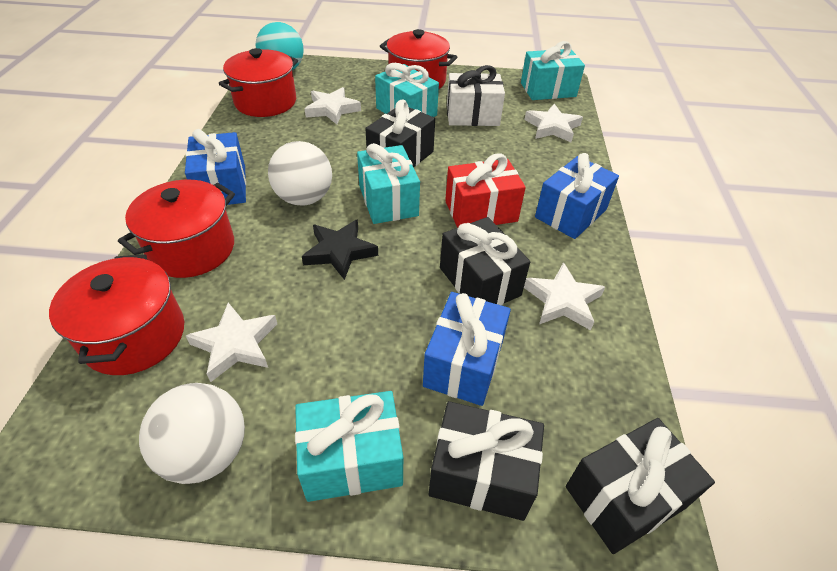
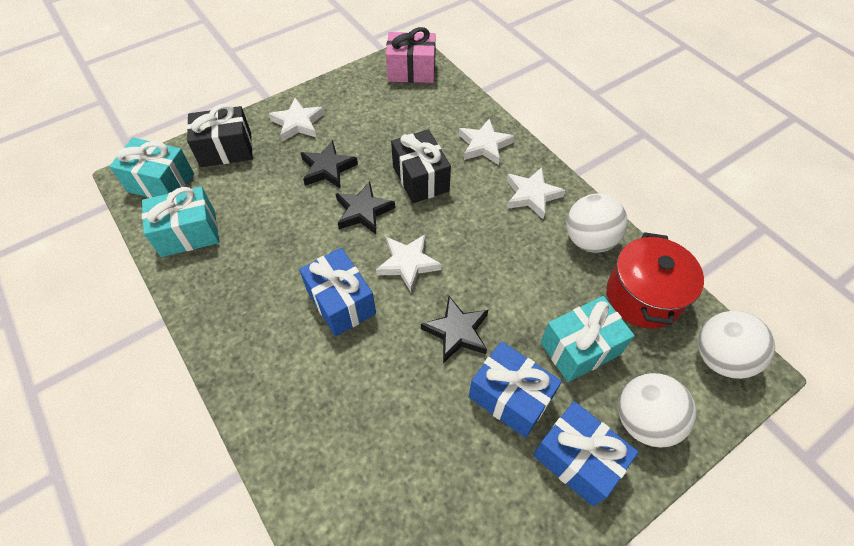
black gift: [366,100,435,168] [429,401,544,521] [440,217,530,305] [566,418,715,554] = 4 -> [187,104,253,167] [391,129,451,203] = 2
black star: [302,219,378,280] = 1 -> [301,140,358,189] [336,181,395,234] [421,296,488,363] = 3
pink gift: none = 0 -> [386,27,436,83] = 1
red gift: [445,153,526,228] = 1 -> none = 0
red pot: [49,254,184,375] [118,180,235,278] [219,48,298,117] [380,29,457,89] = 4 -> [607,232,704,328] = 1
turquoise ball: [256,22,304,70] = 1 -> none = 0
turquoise gift: [295,391,403,502] [357,143,420,224] [375,63,439,117] [521,41,585,100] = 4 -> [109,138,194,198] [142,186,219,257] [540,296,635,382] = 3
white ball: [139,383,245,484] [268,141,332,206] = 2 -> [566,194,628,253] [618,373,696,448] [698,311,775,379] = 3
white gift: [447,65,505,126] = 1 -> none = 0

